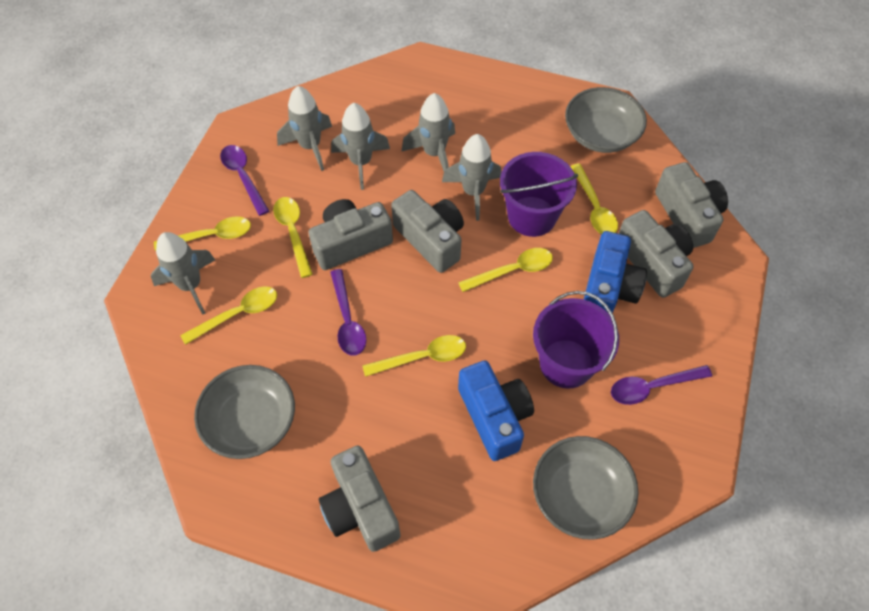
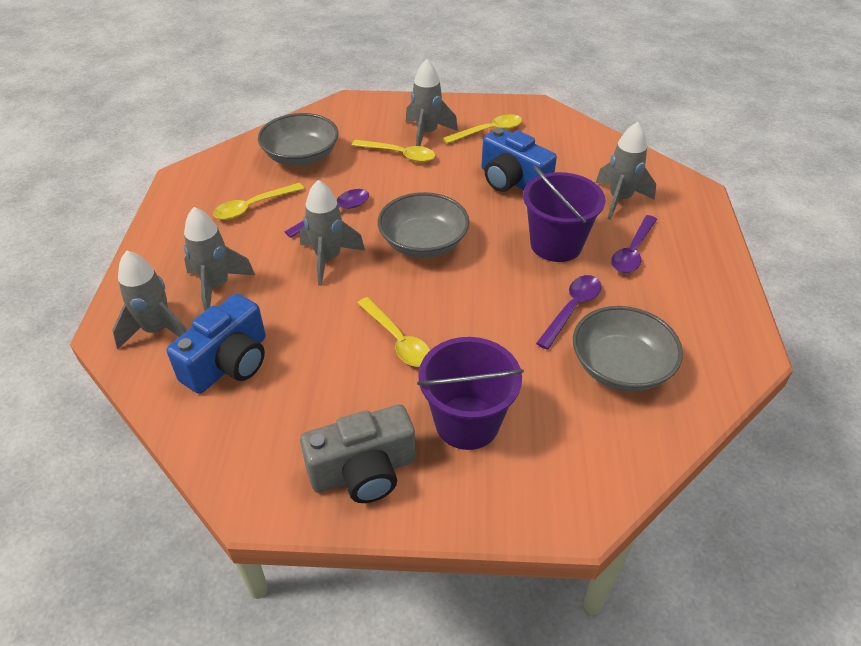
grey camera: [309,199,393,270] [319,445,401,552] [391,190,464,273] [619,210,694,298] [655,162,728,248] = 5 -> [300,404,416,503] = 1
yellow spoon: [154,216,251,251] [180,286,277,345] [273,197,313,278] [362,335,466,377] [458,248,553,292] [570,163,618,234] = 6 -> [213,183,304,220] [351,140,435,162] [358,297,430,367] [443,114,522,144] = 4

